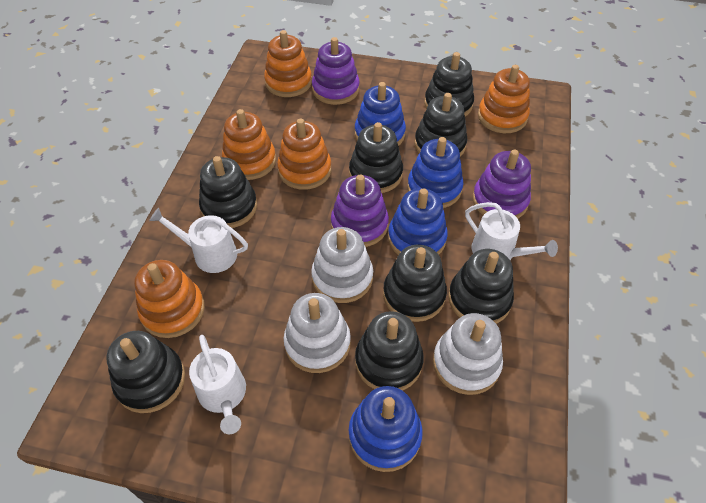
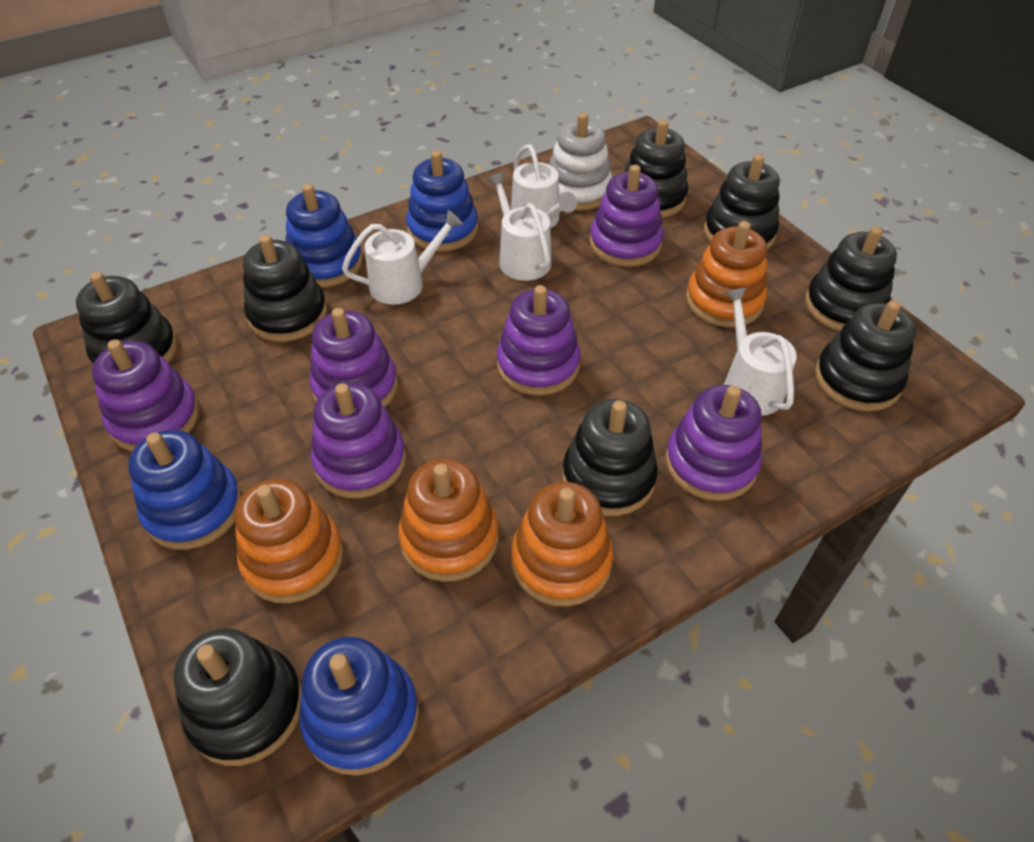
orange stacking toy: [134,260,205,338] [222,109,276,180] [264,30,312,97] [277,119,331,190] [478,65,530,133] = 5 -> [235,479,344,603] [398,459,499,582] [511,482,613,607] [686,221,767,327] = 4
purple stacking toy: [312,37,360,105] [331,175,389,247] [473,150,531,218] = 3 -> [92,339,200,452] [310,308,398,407] [311,383,406,498] [497,285,581,396] [589,165,663,267] [666,385,762,501] = 6
white stacking toy: [284,293,351,373] [311,227,373,303] [433,313,503,395] = 3 -> [549,113,612,211] = 1
white watering can: [149,208,248,273] [189,335,246,434] [465,202,558,260] = 3 -> [342,210,463,305] [487,172,552,281] [511,144,577,229] [724,287,797,416] = 4

